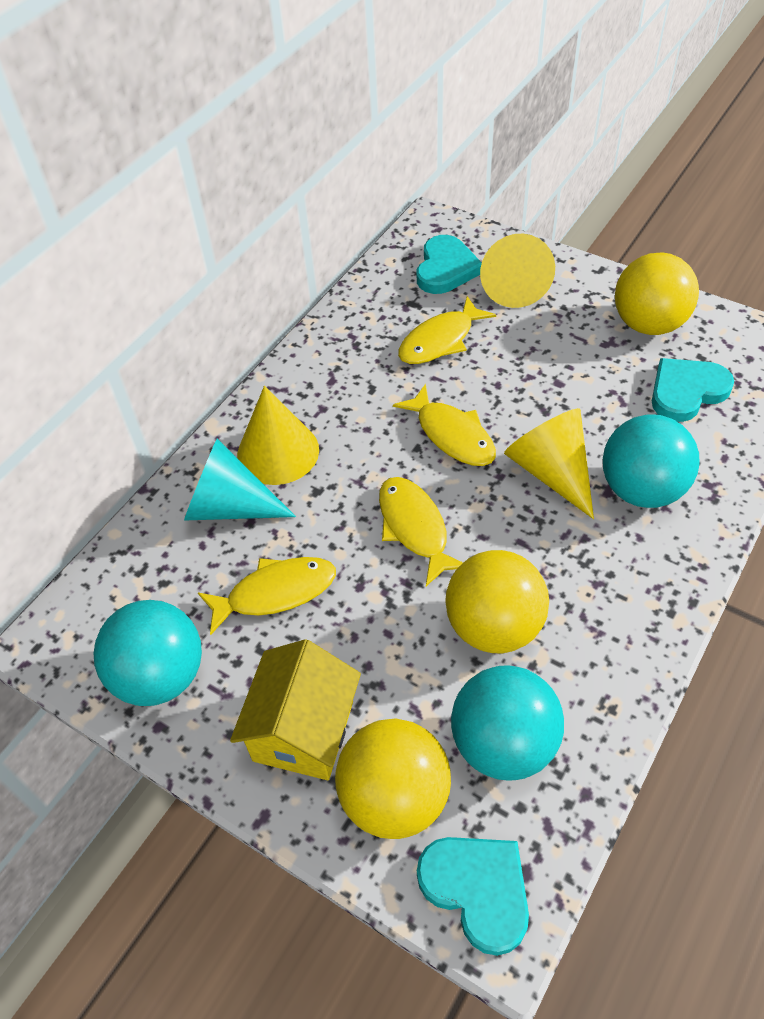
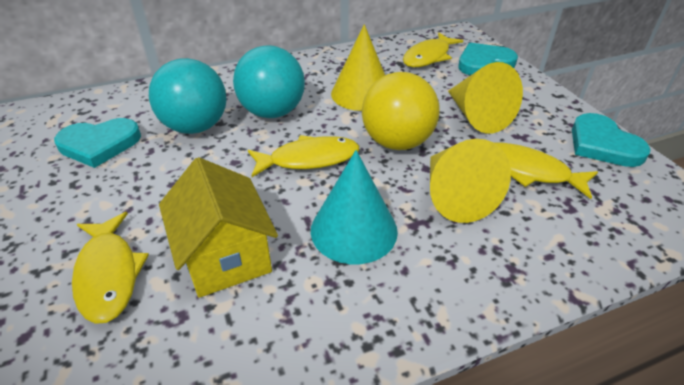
turquoise ball: [93,600,202,706] [451,666,564,780] [603,414,700,508] = 3 -> [149,58,226,134] [233,45,305,118] = 2
yellow ball: [335,718,451,839] [445,550,549,653] [615,252,699,335] = 3 -> [362,72,440,150] = 1

